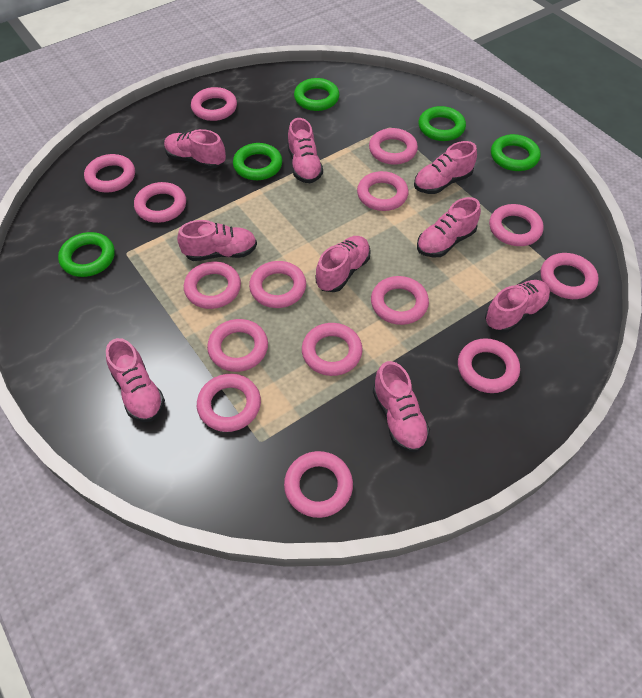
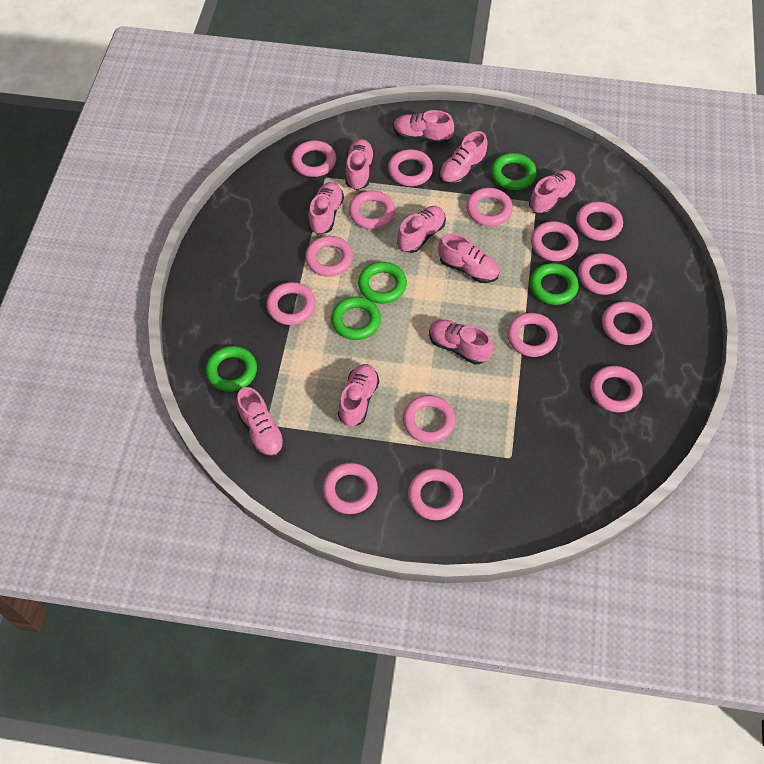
pink shoe: [106,338,165,422] [164,129,226,169] [177,220,257,261] [287,118,323,183] [316,236,371,292] [373,361,430,452] [414,141,477,194] [417,197,481,258] [485,280,550,332] = 9 -> [236,387,285,458] [308,182,344,234] [338,364,379,427] [345,139,374,190] [393,110,454,144] [397,206,446,253] [429,320,493,364] [438,233,500,283] [439,131,488,185] [529,170,576,215] = 10

